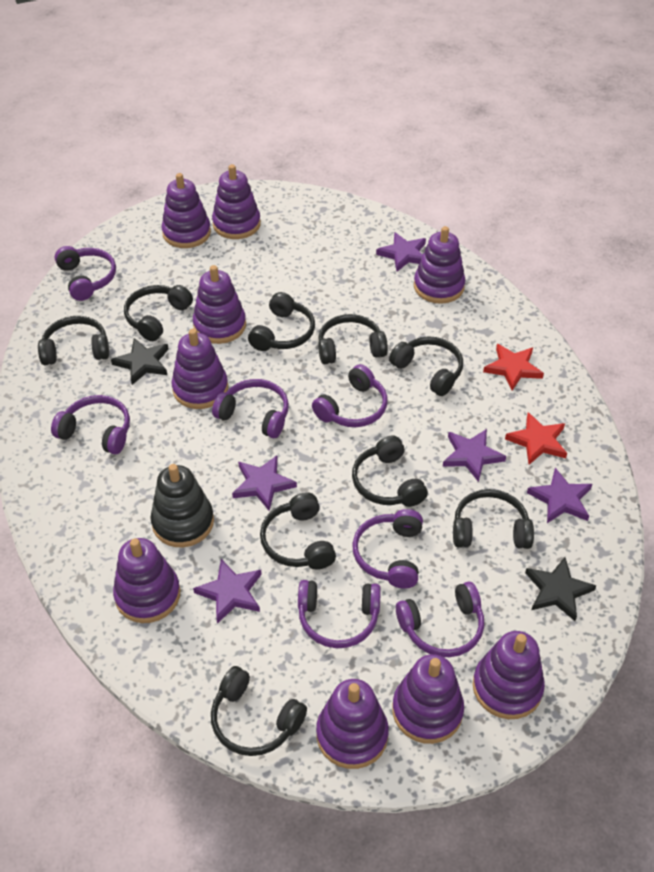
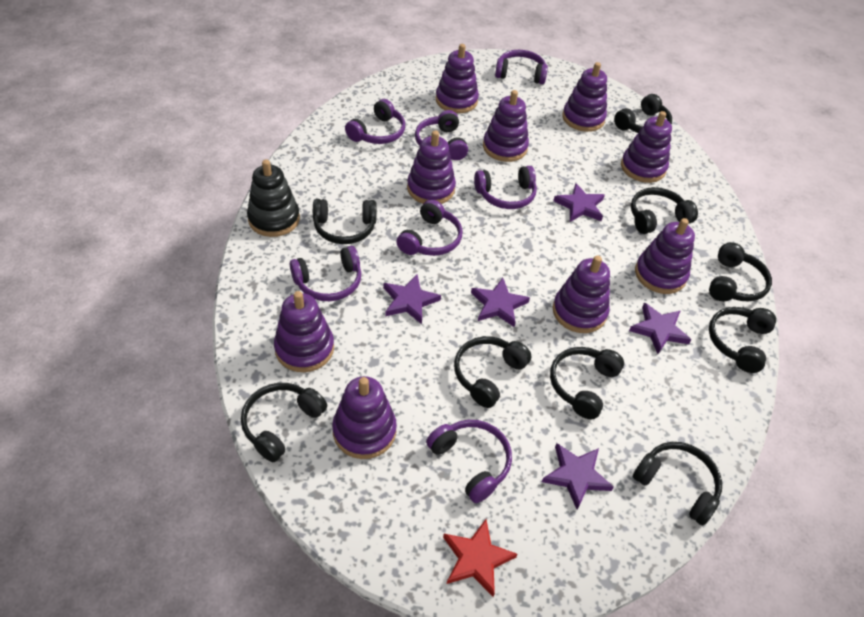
black star: [111,338,169,385] [525,557,596,621] = 2 -> none = 0
red star: [483,344,544,391] [505,412,567,465] = 2 -> [443,519,518,597] = 1

